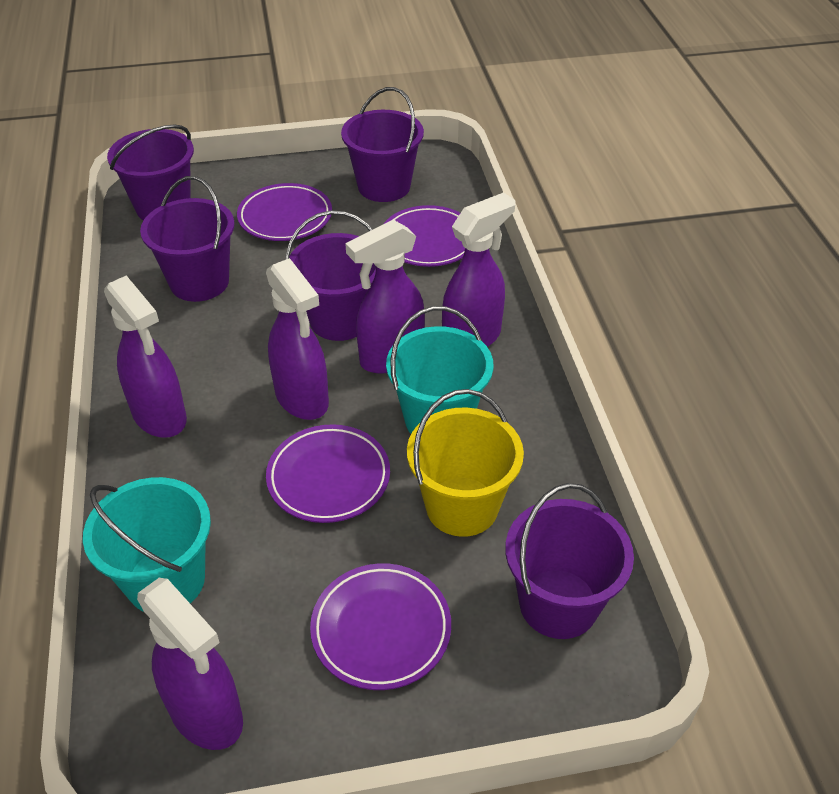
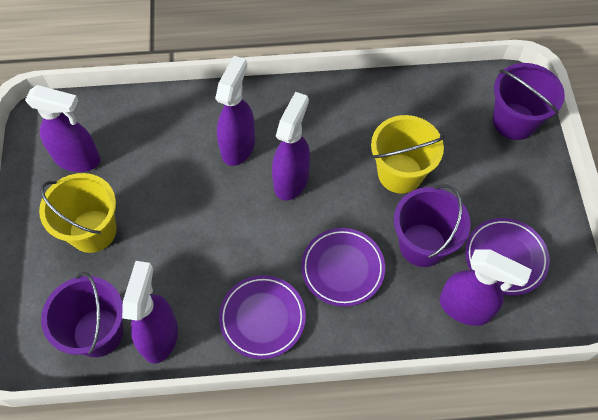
purple bucket: [107,125,194,220] [140,176,234,302] [286,210,376,341] [341,87,424,202] [505,483,634,639] = 5 -> [41,272,124,357] [394,185,471,267] [493,63,565,140] = 3
purple plate: [237,183,332,241] [266,424,390,523] [310,563,451,690] [384,205,465,267] = 4 -> [219,275,306,359] [301,228,385,307] [465,218,550,296] = 3
turquoise bucket: [83,477,211,612] [386,306,494,434] = 2 -> none = 0
yellow bucket: [407,389,524,537] = 1 -> [39,173,116,253] [371,115,445,194] = 2

